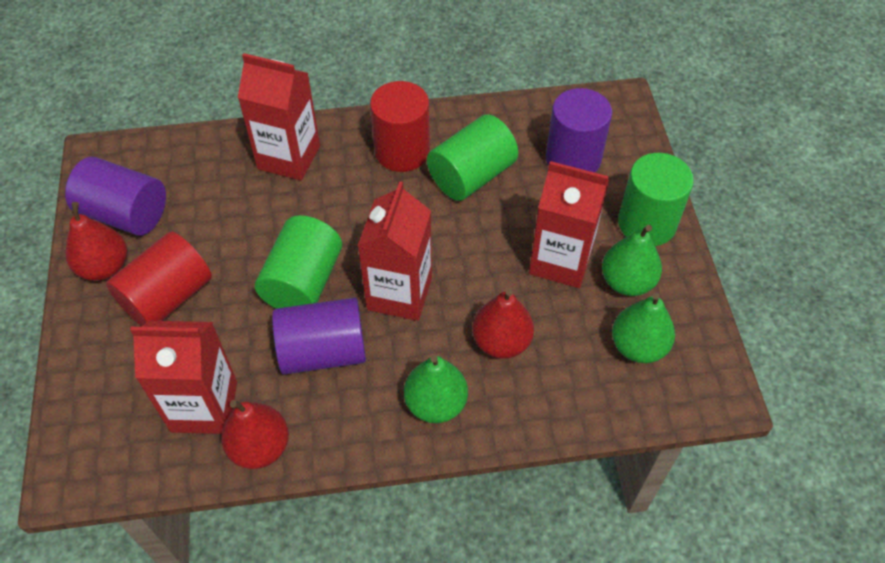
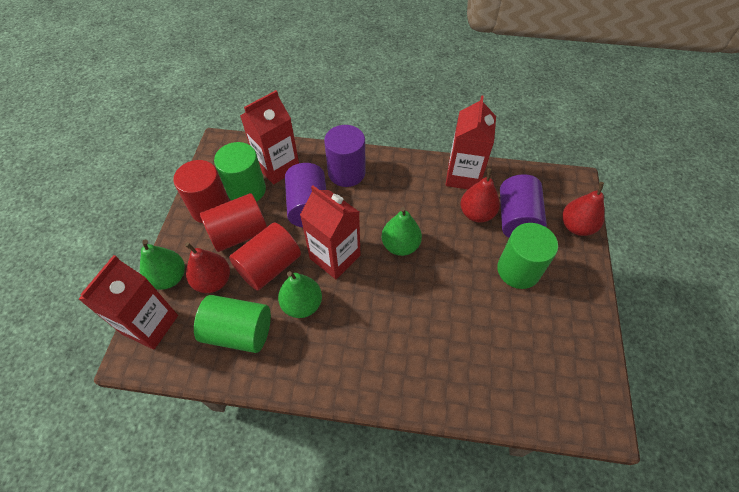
red cylinder: [106,232,212,326] [370,81,430,172] = 2 -> [173,160,229,223] [200,193,267,252] [229,222,301,291] = 3

